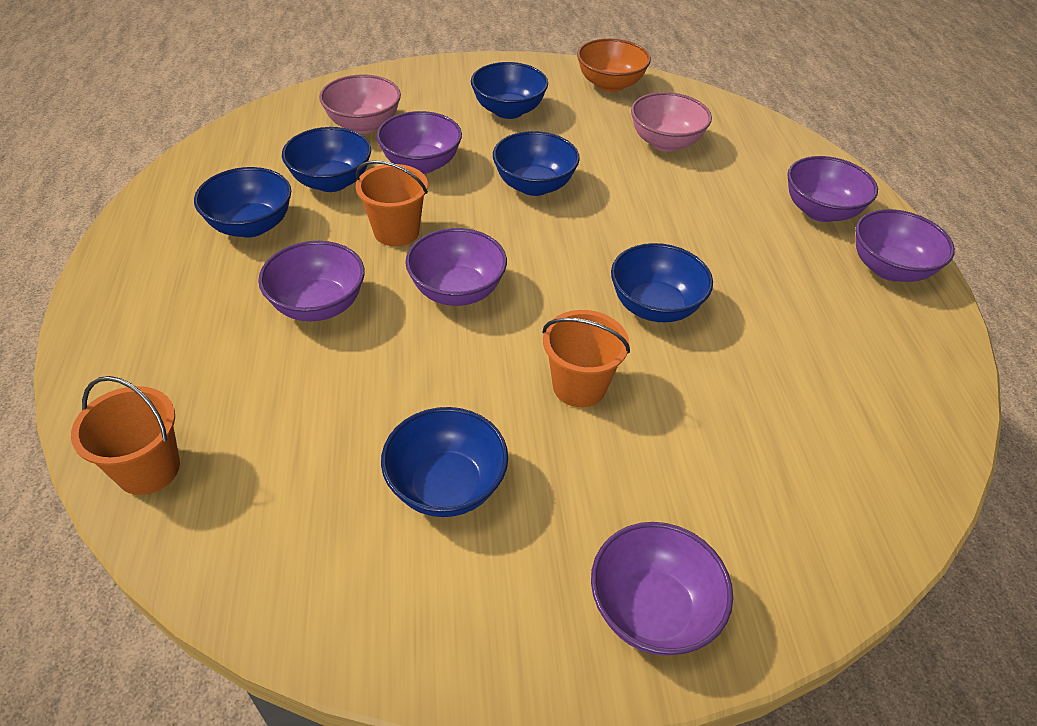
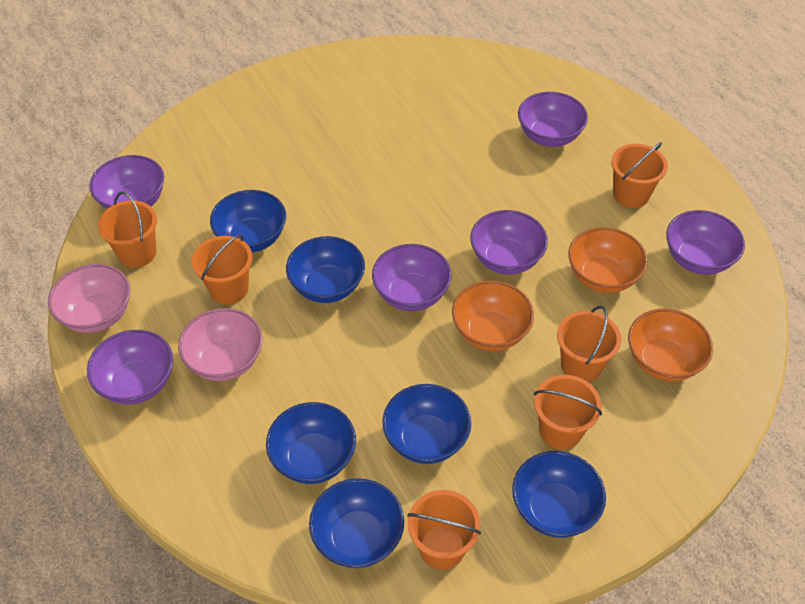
orange bowl: [577,38,651,92] = 1 -> [452,281,534,351] [568,227,647,293] [628,308,713,382] = 3
orange bucket: [71,376,180,495] [356,160,428,246] [542,310,630,407] = 3 -> [98,191,157,268] [192,234,252,304] [407,490,481,570] [534,375,602,450] [557,306,621,382] [611,142,668,208] = 6

